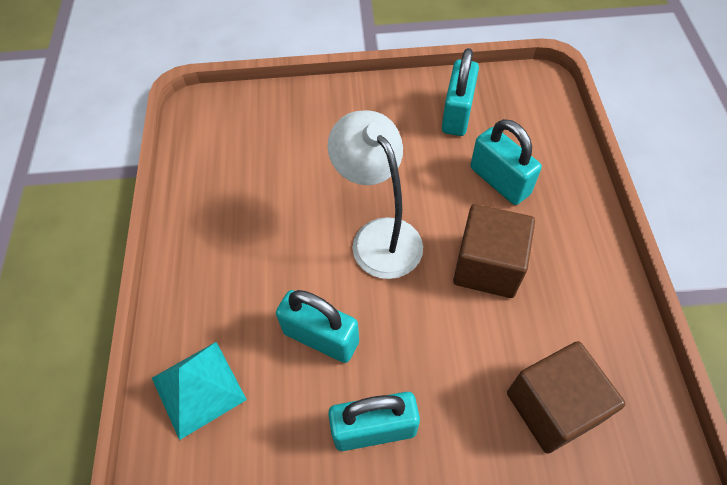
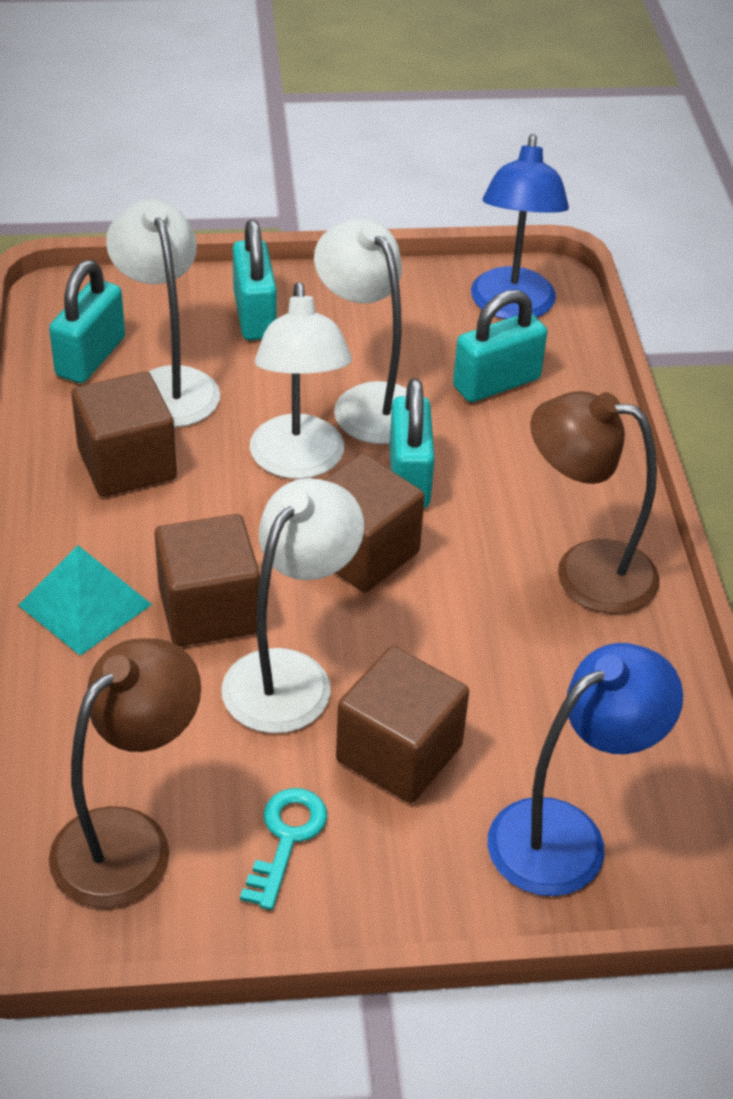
blue lamp: none = 0 -> [471,134,569,319] [488,643,683,896] = 2
brown cube: [453,204,535,298] [507,341,626,454] = 2 -> [71,371,177,497] [154,514,260,647] [324,453,425,592] [336,646,469,803] = 4
brown lamp: none = 0 -> [49,638,201,908] [530,391,659,614] = 2
turquoise key: none = 0 -> [240,788,328,910] = 1
white lamp: [327,110,423,279] = 1 -> [106,199,220,427] [222,478,364,733] [250,282,352,479] [314,218,407,444] = 4

